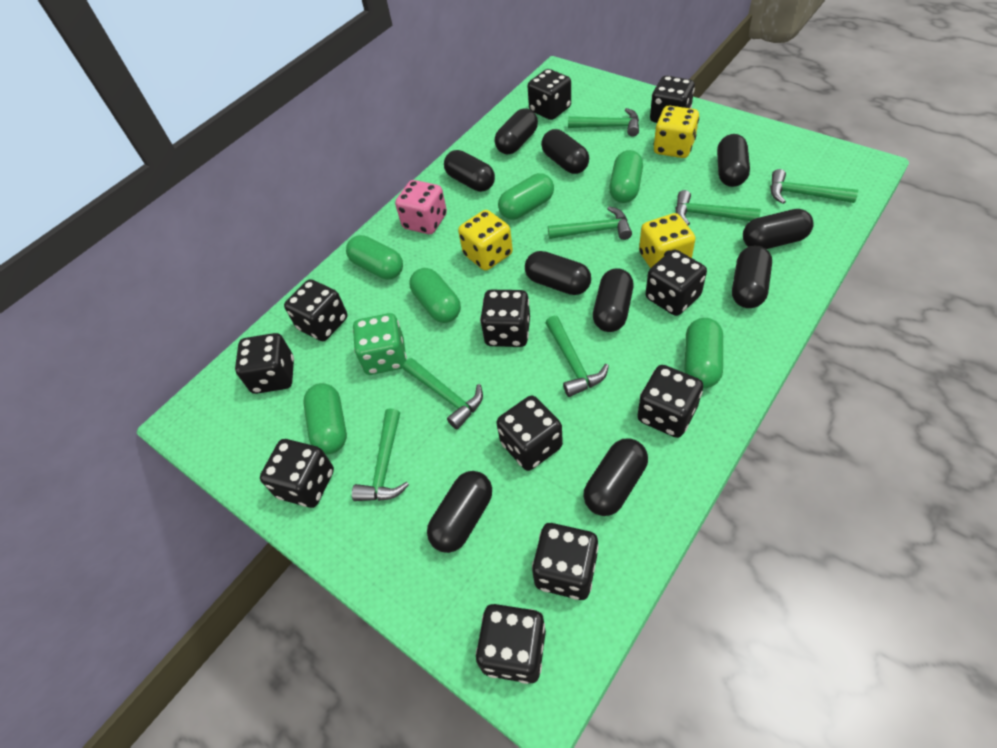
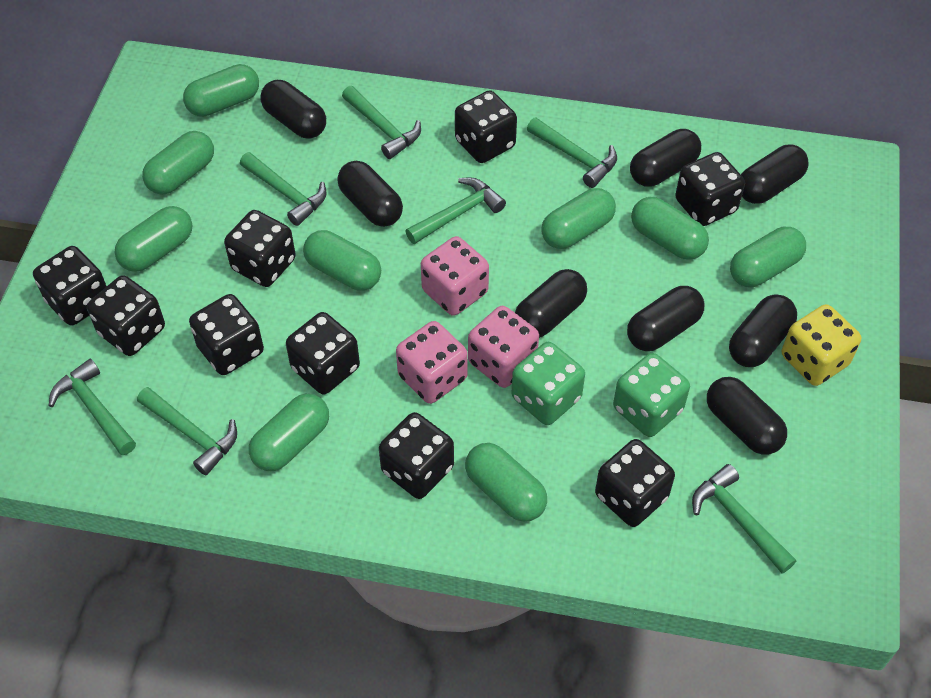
black capsule: [427,471,492,553] [444,150,495,192] [495,108,538,155] [525,251,591,295] [541,129,589,174] [583,438,648,516] [593,268,633,332] [717,134,750,187] [732,246,772,308] [743,209,814,249] = 10 -> [260,80,326,139] [337,161,403,227] [515,269,587,338] [627,286,704,351] [630,129,701,187] [707,377,787,455] [729,294,797,367] [741,145,809,204] = 8
black dice: [235,333,294,394] [260,439,334,508] [284,279,348,341] [476,604,546,684] [480,290,530,347] [496,396,563,471] [527,69,571,120] [532,523,599,600] [637,365,703,438] [645,250,707,316] [650,76,695,123] = 11 -> [33,246,107,326] [87,275,165,356] [189,294,264,375] [224,210,296,287] [286,312,360,394] [379,412,454,499] [455,90,517,163] [595,439,675,527] [676,152,745,226] = 9
green capsule: [303,383,347,454] [346,235,403,279] [409,268,461,323] [498,173,554,220] [609,150,643,203] [684,318,723,388] = 6 -> [114,206,193,272] [142,131,214,195] [183,64,259,117] [249,394,329,471] [303,230,381,291] [465,443,547,522] [541,188,616,249] [631,197,709,260] [730,227,806,287] = 9
green dice: [353,313,407,375] = 1 -> [512,342,585,425] [613,353,690,437] = 2
pink dice: [395,180,447,234] = 1 -> [396,321,468,404] [421,236,489,316] [468,306,539,388] = 3
yellow dice: [458,210,513,271] [639,213,695,268] [653,106,699,158] = 3 -> [782,304,861,386] = 1

